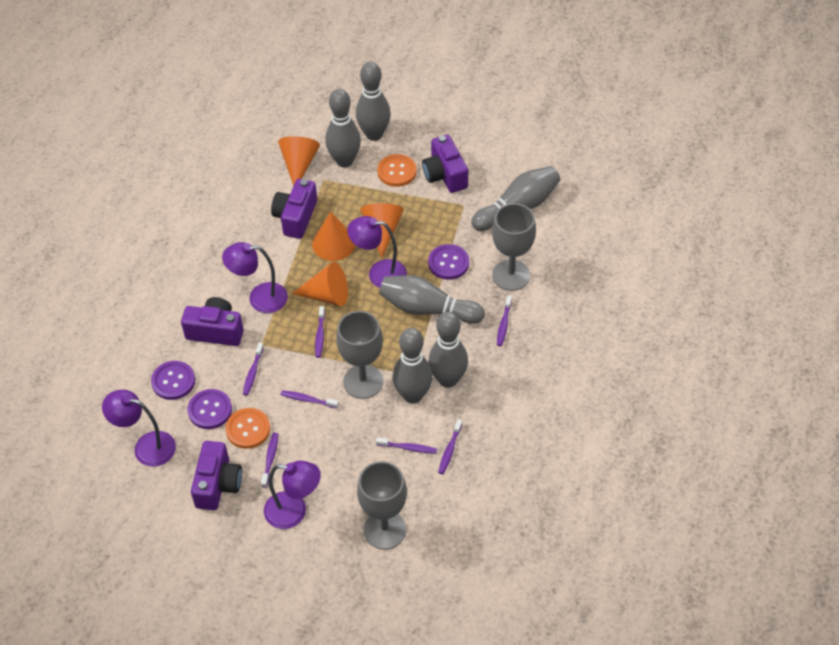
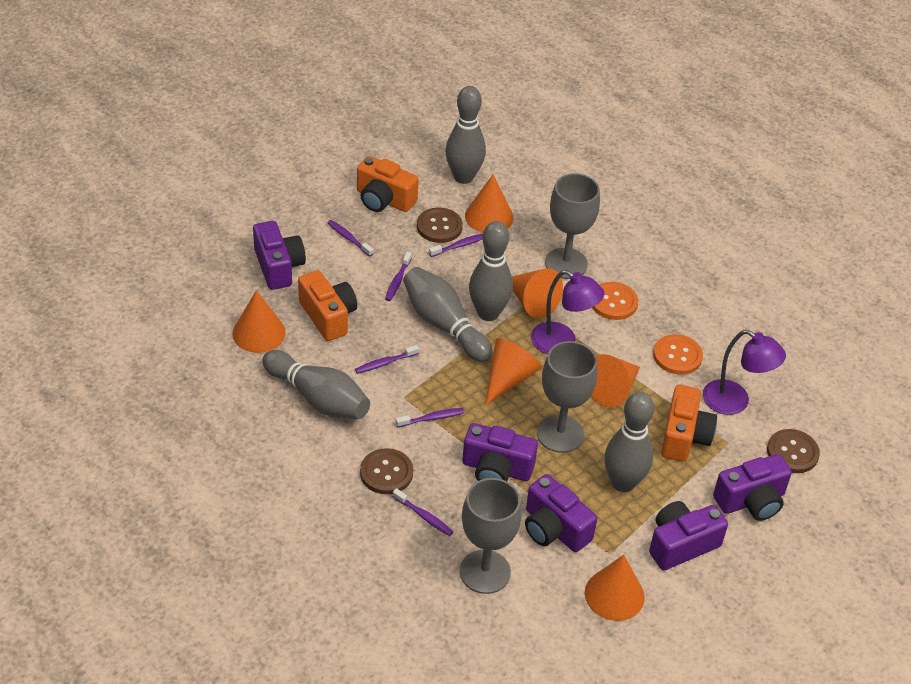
brown button: none = 0 -> [360,448,413,494] [417,207,463,243] [767,429,820,473] = 3
grey bowling pin: [325,89,361,168] [356,62,391,141] [379,275,485,324] [393,328,433,403] [428,312,468,388] [471,166,560,231] = 6 -> [262,350,370,419] [403,267,493,362] [445,86,486,184] [469,221,513,321] [605,392,654,492] = 5
orange camera: none = 0 -> [298,270,357,341] [357,156,419,212] [661,385,717,462] = 3
orange cone: [278,136,320,186] [292,262,348,306] [312,211,355,261] [360,203,404,258] = 4 -> [232,290,286,353] [465,174,513,233] [485,338,542,406] [512,268,563,318] [585,555,645,621] [590,354,640,408] = 6
purple button: [151,361,195,400] [188,389,232,429] [428,244,469,280] = 3 -> none = 0
purple camera: [181,297,244,346] [191,441,242,510] [271,179,317,239] [422,135,468,193] = 4 -> [253,221,306,290] [462,423,538,481] [525,474,597,552] [649,501,728,570] [713,454,792,521] = 5
purple lamp: [102,390,176,467] [222,242,288,313] [264,461,321,529] [347,216,407,288] = 4 -> [531,270,604,354] [703,330,786,415] = 2
purple toothbrush: [243,343,264,396] [261,433,278,488] [280,390,339,408] [315,306,325,358] [376,437,437,454] [438,419,462,474] [497,296,512,346] = 7 -> [327,220,374,257] [355,345,419,374] [385,252,412,301] [392,488,453,536] [396,408,465,427] [429,234,483,257] = 6

